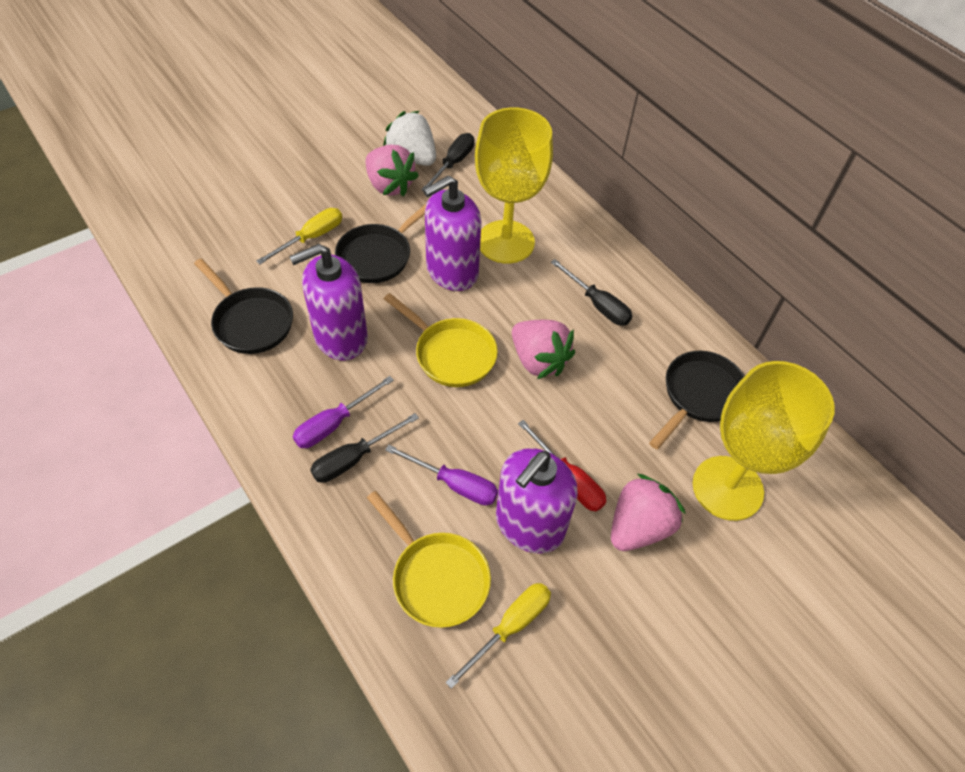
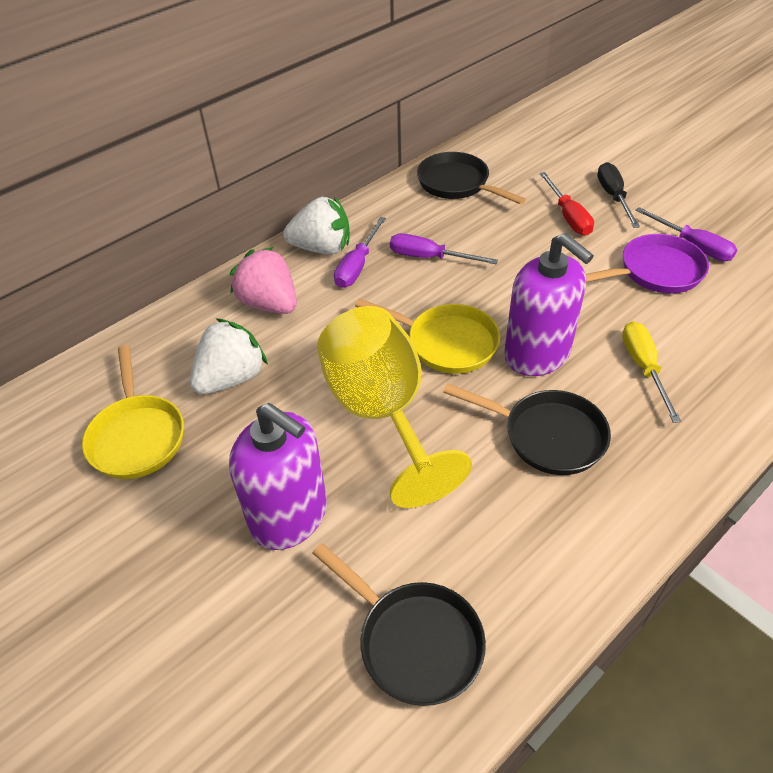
black screwdriver: [310,413,419,483] [421,133,474,191] [551,259,632,326] = 3 -> [597,162,640,228] = 1
pink strawberry: [365,145,419,197] [512,320,575,379] [611,474,686,551] = 3 -> [230,247,297,314] = 1
purple pan: none = 0 -> [586,234,709,293] = 1
purple screwdriver: [293,376,394,448] [385,445,498,505] = 2 -> [334,217,386,288] [390,233,498,264] [635,207,737,261] = 3
purple soap dispenser: [289,244,368,360] [423,175,481,291] [496,448,578,553] = 3 -> [229,403,327,550] [504,233,594,376] = 2
white strawberry: [383,111,436,166] = 1 -> [190,318,268,394] [283,196,350,255] = 2
yellow goblet: [475,107,553,263] [693,361,835,521] = 2 -> [317,306,472,508] = 1
yellow screwdriver: [256,208,342,264] [445,583,551,689] = 2 -> [622,321,681,423] = 1

